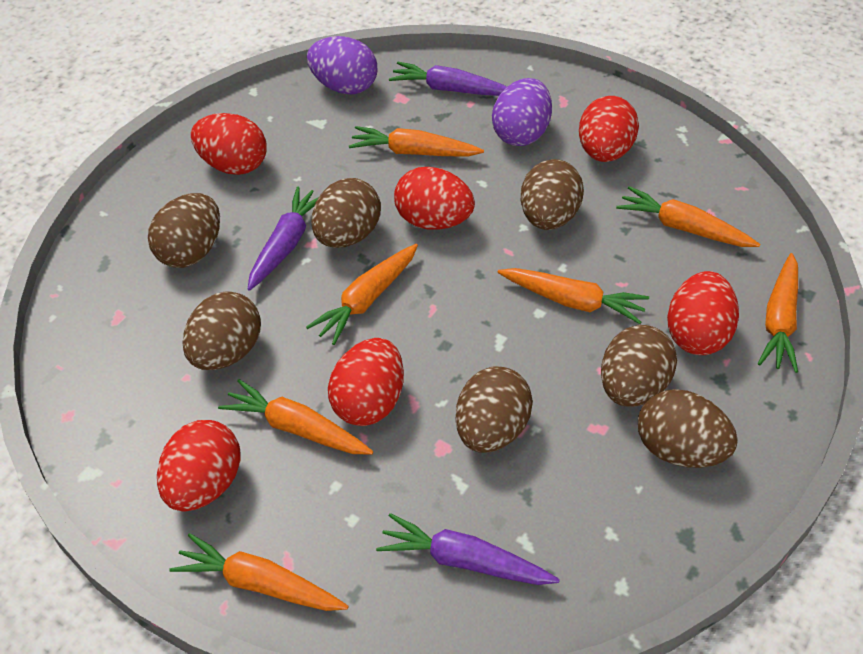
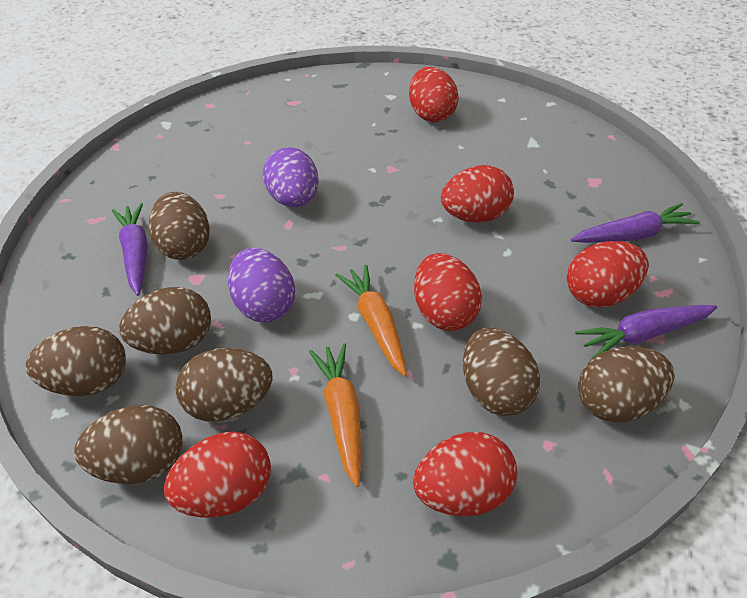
orange carrot: [169,533,349,611] [218,379,373,454] [306,244,418,345] [349,126,484,156] [497,268,649,324] [616,186,760,247] [758,253,798,373] = 7 -> [309,343,361,487] [336,265,407,376] = 2

